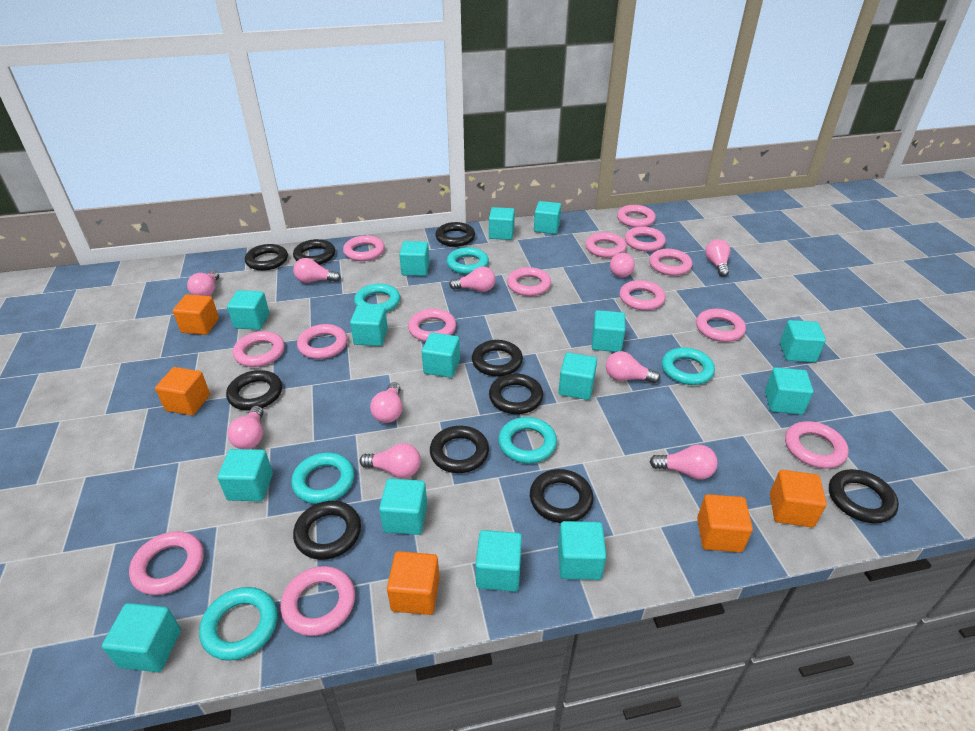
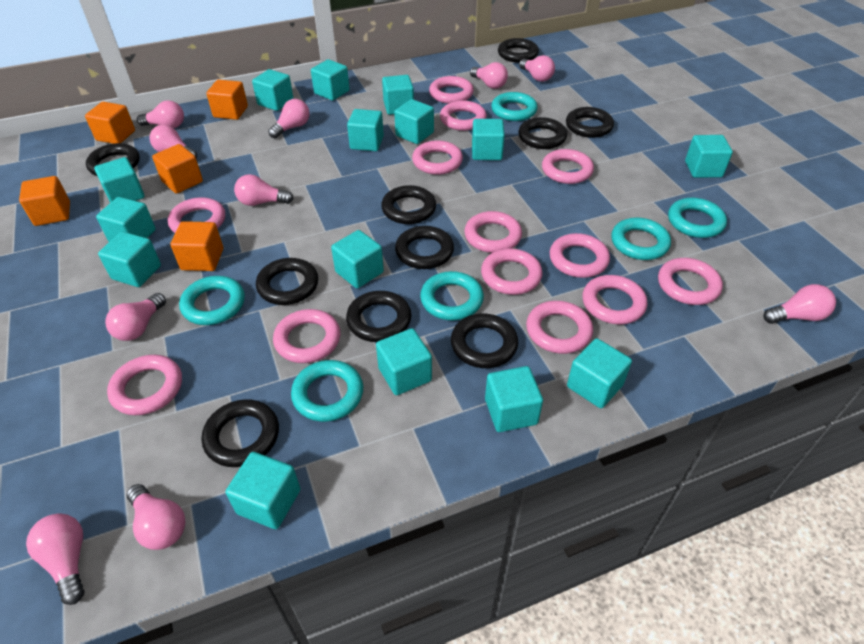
pink ring: [129,531,204,595] [233,331,285,367] [281,566,355,636] [297,324,347,359] [343,235,385,261] [408,309,456,342] [507,267,551,296] [585,232,627,258] [617,205,656,227] [619,280,666,310] [625,226,666,252] [649,249,693,276] [696,309,746,342] [785,421,848,468] = 14 -> [107,355,182,415] [168,197,225,233] [273,309,341,363] [412,140,463,175] [429,76,474,104] [440,101,487,131] [464,211,522,253] [481,249,543,295] [526,301,593,354] [542,149,594,184] [550,233,610,278] [582,275,648,325] [658,258,723,305] = 13

